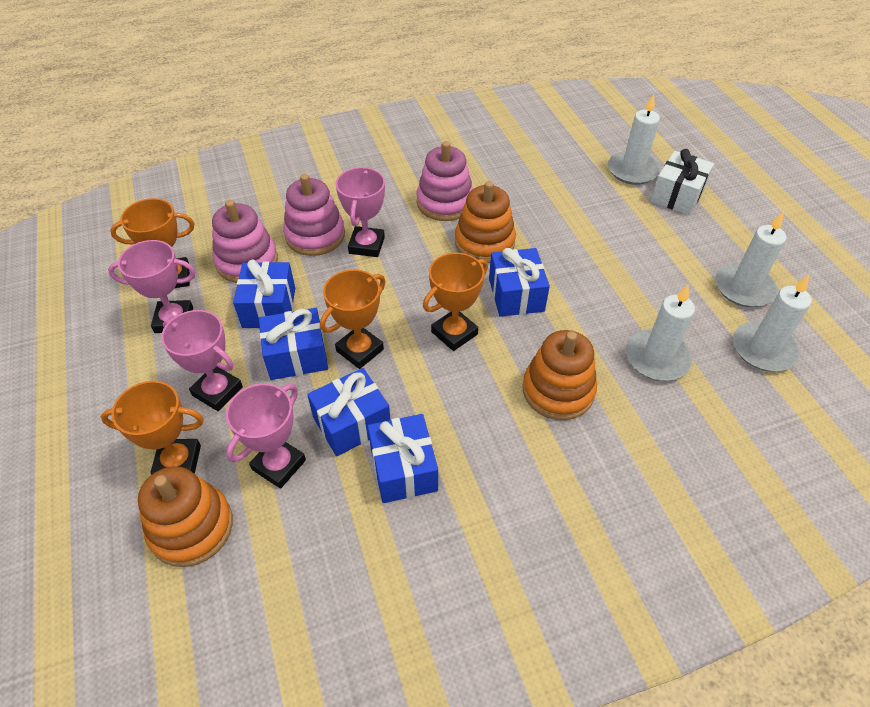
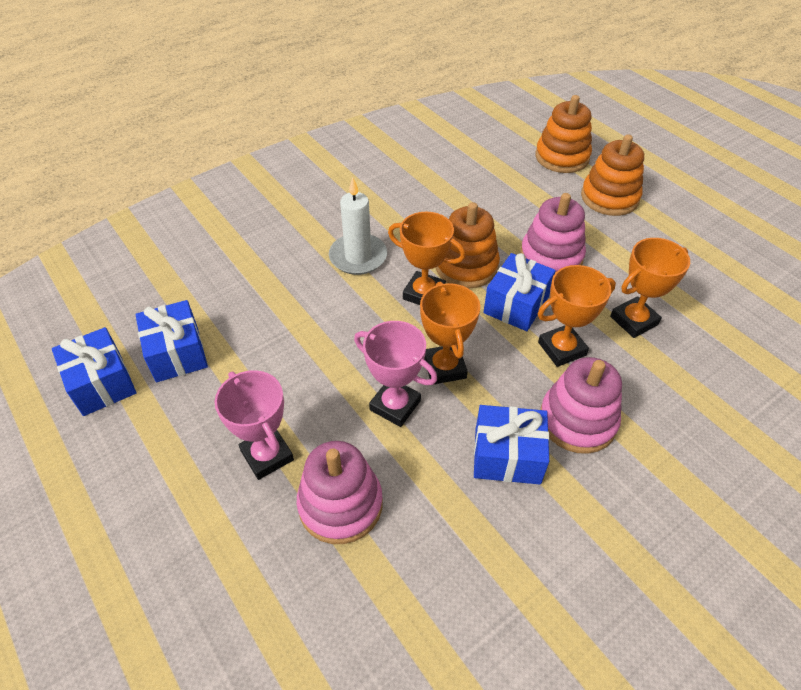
blue gift: [233,259,295,328] [259,308,328,380] [307,368,390,456] [368,414,438,503] [489,248,550,317] = 5 -> [52,327,136,416] [135,300,208,382] [474,405,549,484] [483,253,556,331] = 4
pink trophy: [108,240,196,333] [161,310,243,411] [226,383,306,489] [336,167,385,257] = 4 -> [215,370,294,480] [354,321,437,427] = 2
white candle: [608,94,660,185] [626,284,695,381] [715,212,787,307] [733,275,812,372] = 4 -> [329,178,387,275] = 1
white gift: [651,149,714,215] = 1 -> none = 0

